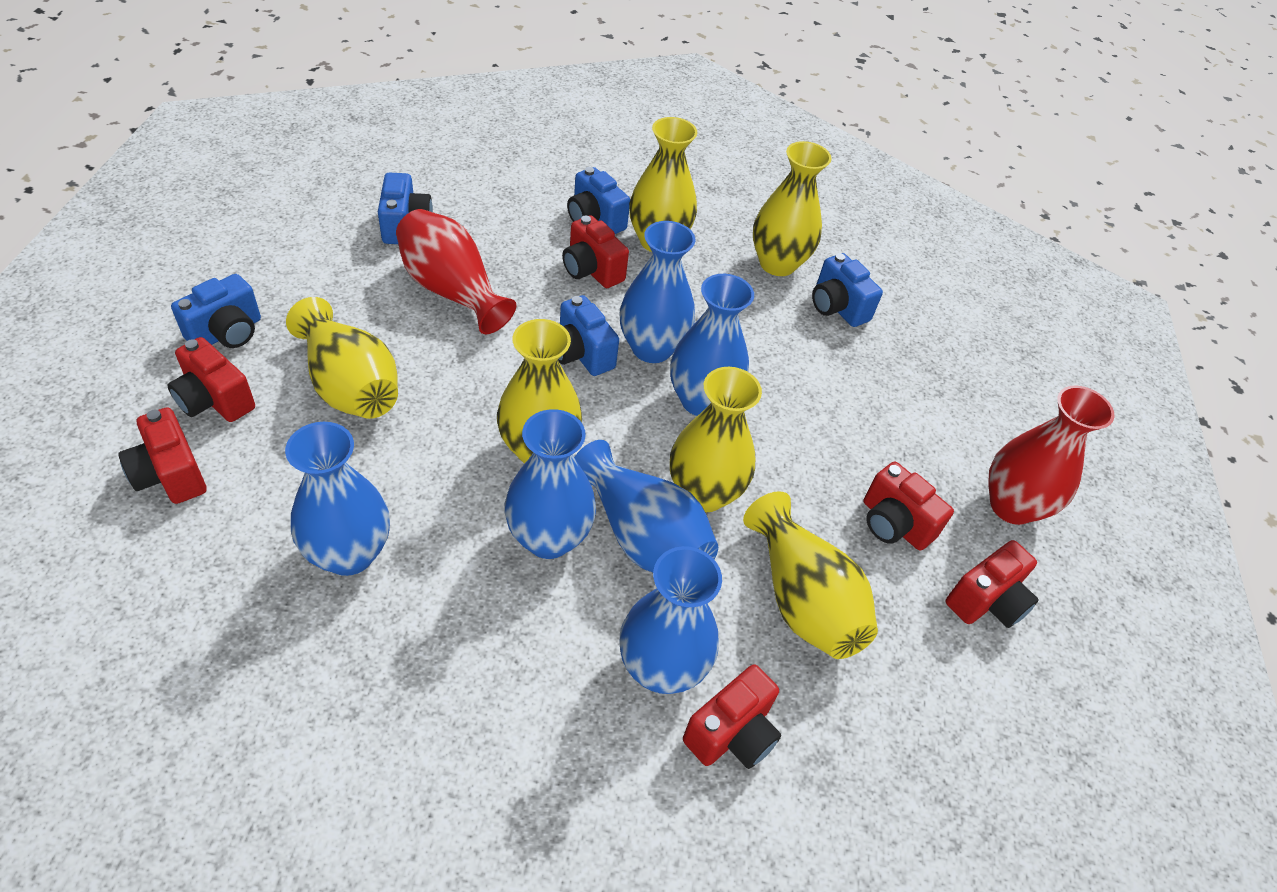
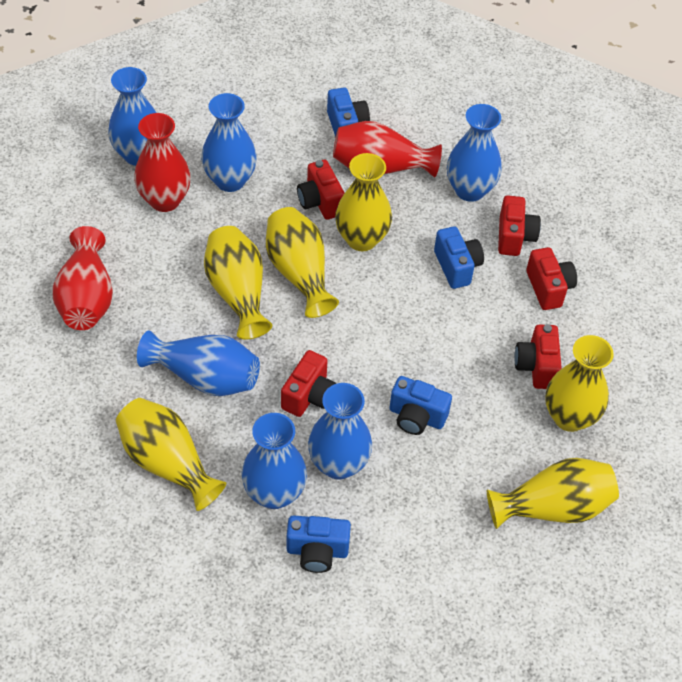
blue camera: [171,274,261,348] [378,172,433,244] [558,295,619,376] [567,167,630,234] [812,253,883,327] = 5 -> [287,515,351,573] [327,88,370,137] [390,376,452,435] [434,226,484,289] = 4
red camera: [118,407,207,504] [167,337,255,422] [562,215,629,288] [683,664,781,769] [863,461,954,550] [945,540,1039,628] = 6 -> [281,350,336,417] [297,160,345,220] [498,195,541,256] [514,324,562,389] [526,247,577,310] = 5
red vase: [396,209,517,334] [988,386,1115,525] = 2 -> [52,226,113,330] [134,113,191,212] [333,121,442,178] = 3

